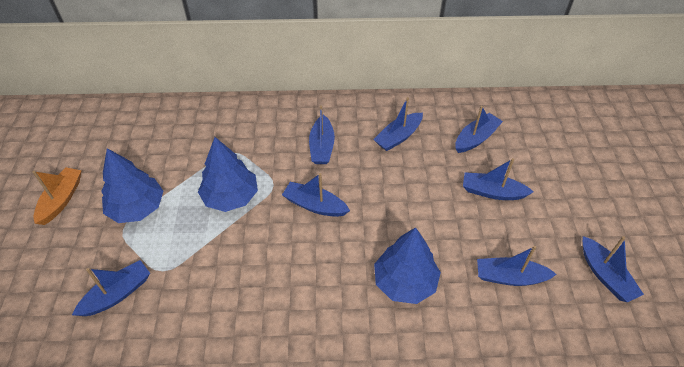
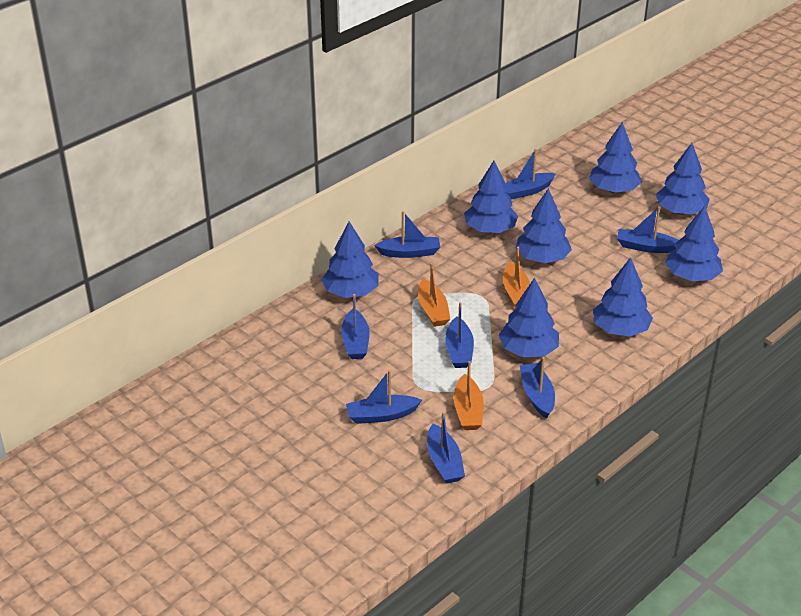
blue tree: [101,148,163,223] [198,137,258,212] [374,227,441,304] = 3 -> [322,222,379,298] [464,161,518,233] [498,278,559,357] [515,188,572,263] [589,122,642,193] [593,257,653,336] [656,143,710,214] [665,206,723,281] = 8
orange boat: [32,167,82,225] = 1 -> [418,263,450,327] [453,361,484,430] [503,247,530,309] = 3

